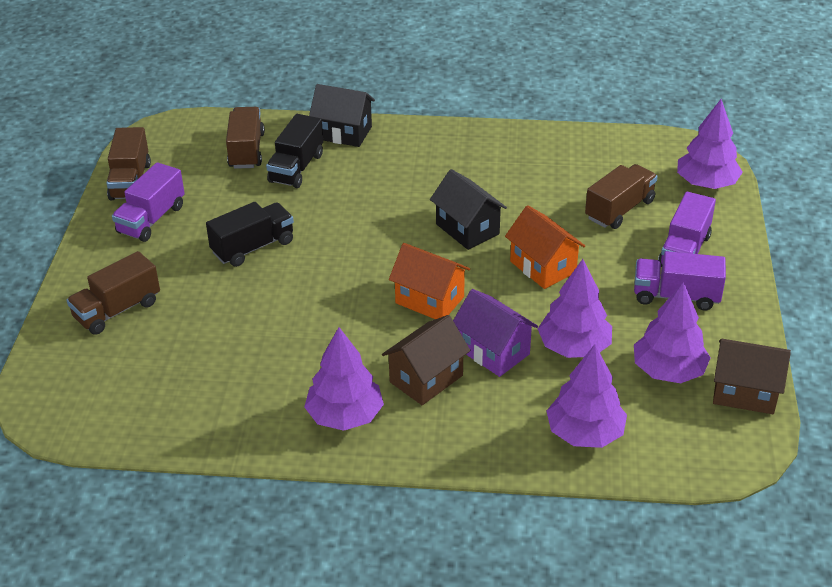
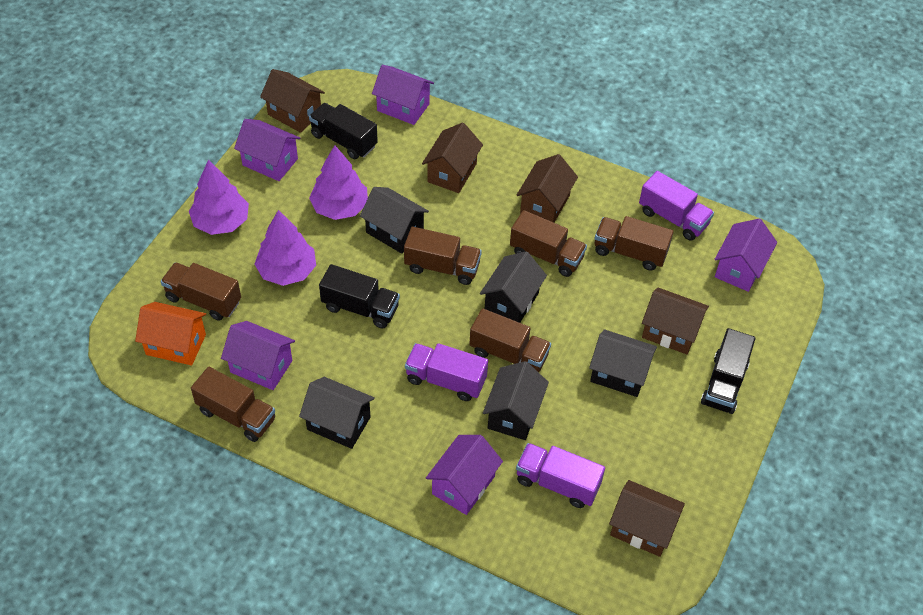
black house: [309,84,375,147] [430,169,507,250] = 2 -> [299,377,375,449] [360,187,429,254] [480,251,547,323] [483,361,549,440] [589,329,657,397] = 5
black truck: [206,202,294,267] [266,114,323,188] = 2 -> [309,103,378,159] [319,264,400,328] [701,328,756,414] = 3
brown house: [382,315,471,405] [713,339,791,414] = 2 -> [260,69,325,133] [422,123,483,193] [517,154,578,223] [609,480,685,557] [642,287,709,354] = 5
brown truck: [67,251,160,335] [107,127,151,200] [226,107,265,169] [585,164,658,229] = 4 -> [161,262,241,321] [191,367,275,442] [404,227,482,285] [469,308,551,372] [510,210,587,277] [595,216,673,271] = 6
orange house: [389,243,470,319] [505,205,585,289] = 2 -> [135,302,206,365] = 1
purple house: [453,289,538,377] = 1 -> [221,321,295,390] [234,119,300,181] [372,65,434,125] [426,435,503,515] [715,219,777,292] = 5
purple tree: [304,327,384,431] [538,259,612,358] [547,344,627,448] [634,282,711,383] [677,99,743,189] = 5 -> [189,160,249,235] [254,210,316,286] [309,145,368,220] = 3

